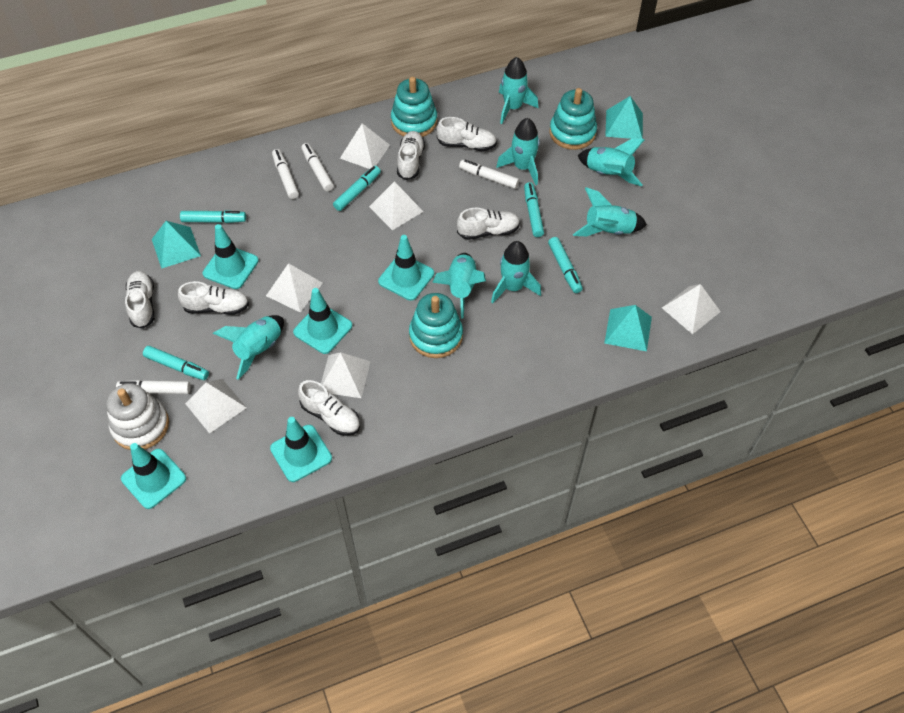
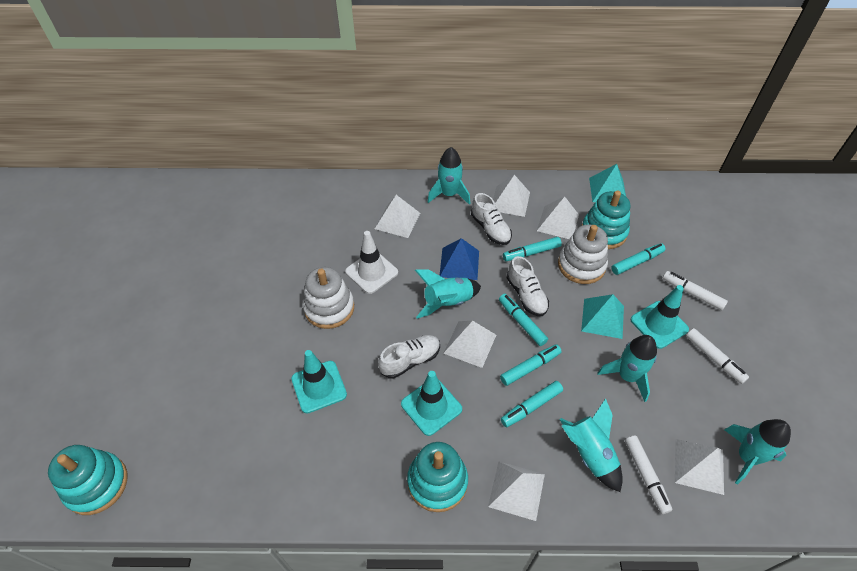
blue pyramid: none = 0 -> [440,238,479,280] = 1
turquoise pyramid: [152,221,201,268] [604,305,652,351] [605,96,643,139] = 3 -> [581,294,624,339] [589,164,626,202] = 2
turquoise rocket: [213,315,284,379] [432,253,486,319] [491,241,541,304] [496,118,540,185] [499,57,538,124] [573,187,647,236] [578,139,645,186] = 7 -> [415,269,481,319] [427,147,470,205] [559,398,623,492] [597,335,657,402] [725,419,791,485] = 5
turquoise traffic cone: [121,443,186,509] [203,224,259,289] [270,417,332,482] [293,288,352,354] [378,235,434,301] = 5 -> [291,350,347,414] [401,371,462,436] [631,285,689,349] = 3
white marker: [116,380,191,394] [272,149,299,199] [301,143,334,191] [459,160,519,189] = 4 -> [625,435,672,514] [662,271,728,310] [686,328,749,384] = 3
white shoe: [125,271,154,329] [178,281,249,315] [298,380,360,436] [397,131,425,180] [437,117,497,151] [457,208,520,240] = 6 -> [378,335,440,379] [471,193,512,245] [507,256,549,316] = 3
white stacking toy: [106,383,169,450] = 1 -> [303,267,354,329] [558,224,608,284] = 2
white traffic cone: none = 0 -> [345,231,398,294] = 1

